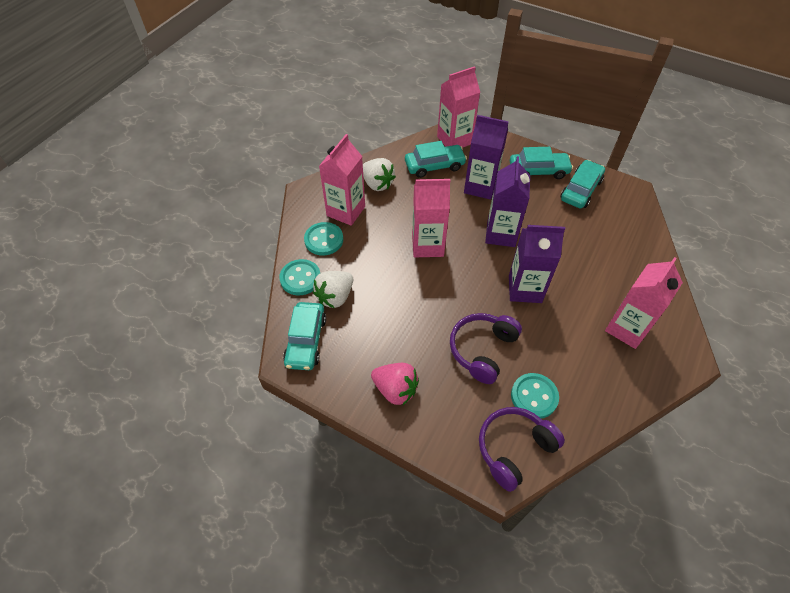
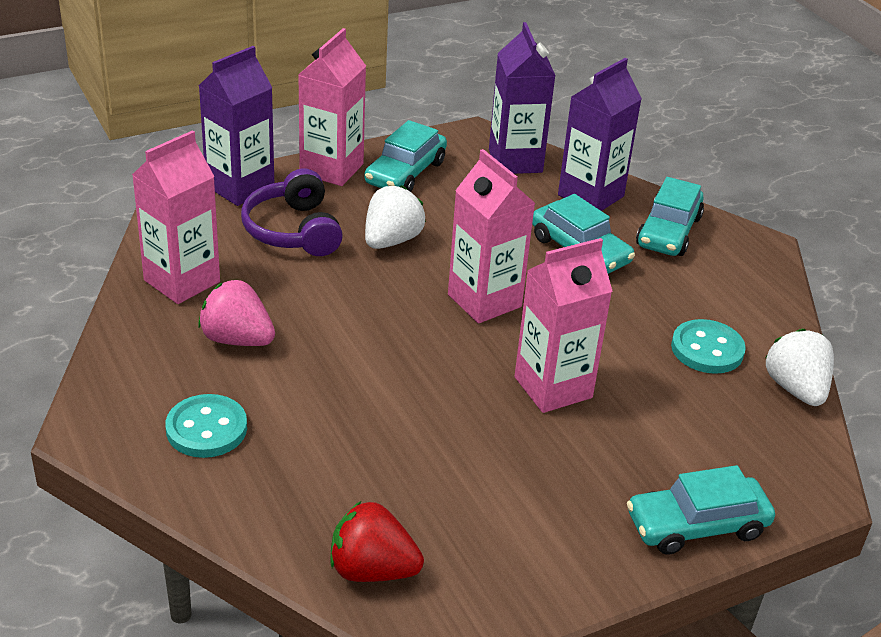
purple headphones: [450,313,522,384] [479,407,565,492] = 2 -> [241,169,343,256] = 1
red strawberry: none = 0 -> [330,501,424,582] = 1
turquoise button: [279,259,320,296] [304,222,343,256] [511,373,559,419] = 3 -> [165,394,247,458] [671,319,746,374] = 2

